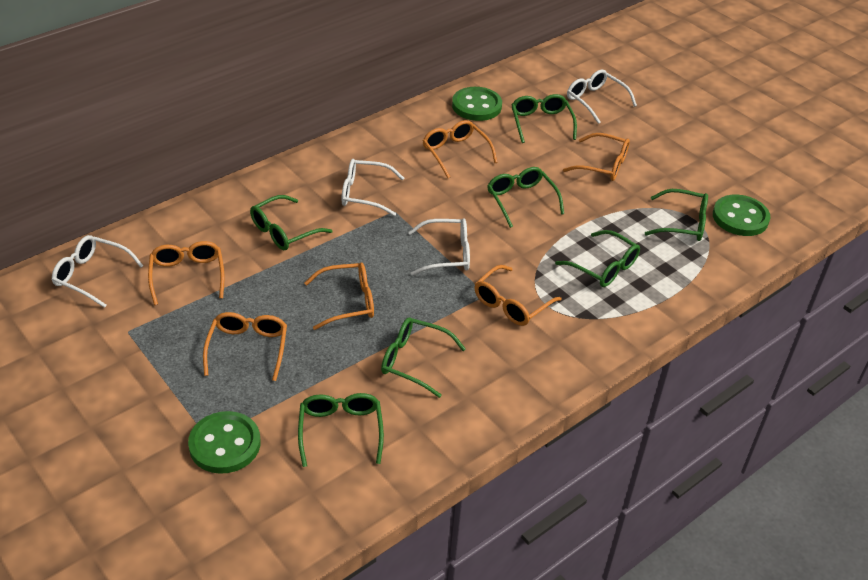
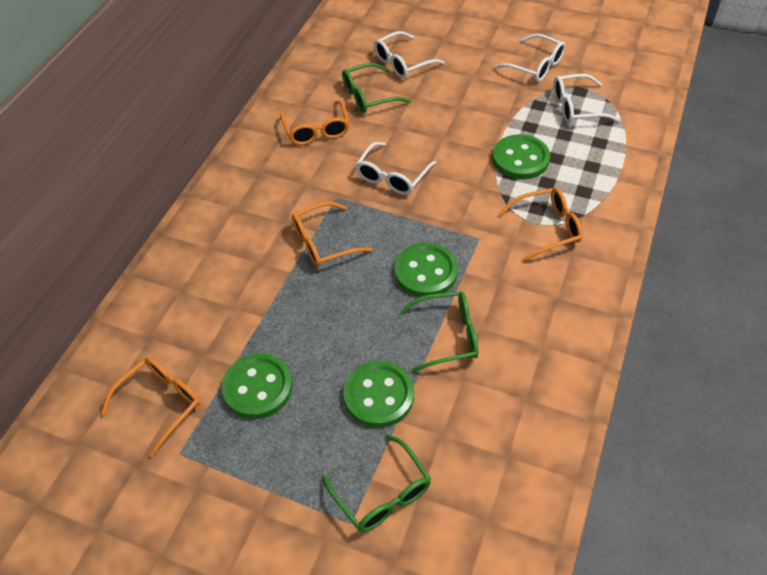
green button: [188,411,261,474] [452,87,502,121] [713,195,770,236] = 3 -> [222,353,293,419] [343,361,414,428] [394,243,458,297] [493,134,550,180] = 4
green glasses: [250,195,333,250] [298,393,384,467] [381,318,466,398] [487,167,564,228] [511,94,577,143] [555,230,640,287] [645,189,708,241] = 7 -> [322,434,431,532] [342,63,411,113] [400,291,478,372] = 3
orange glasses: [148,241,224,305] [203,312,287,381] [304,263,374,330] [423,120,498,178] [474,265,562,326] [563,133,630,181] = 6 -> [101,357,200,457] [280,100,350,145] [292,202,373,267] [500,187,583,261] = 4

